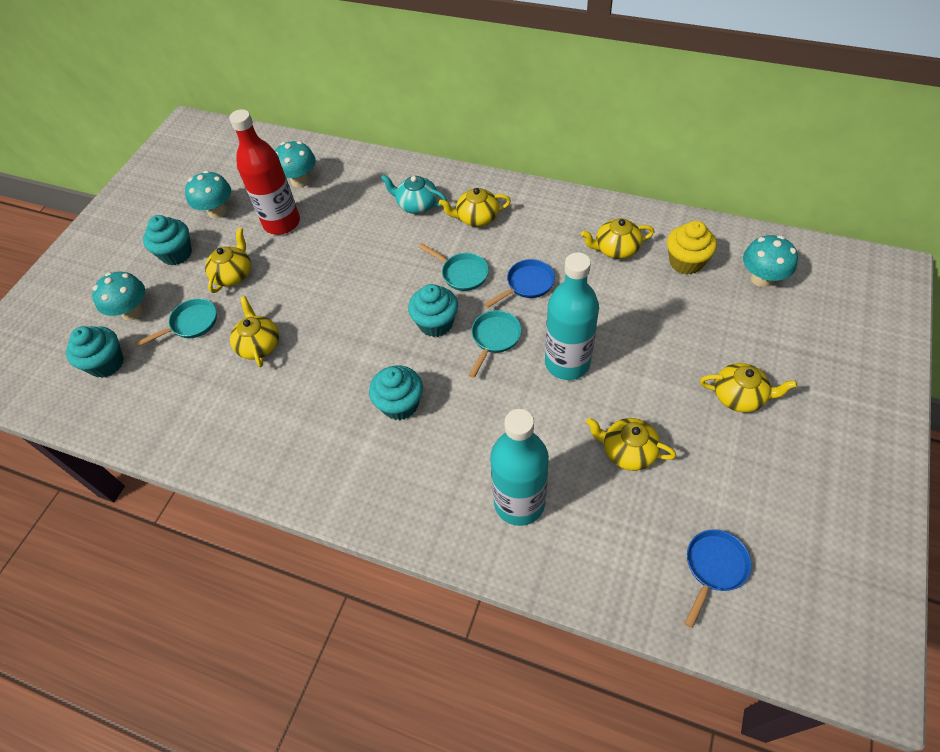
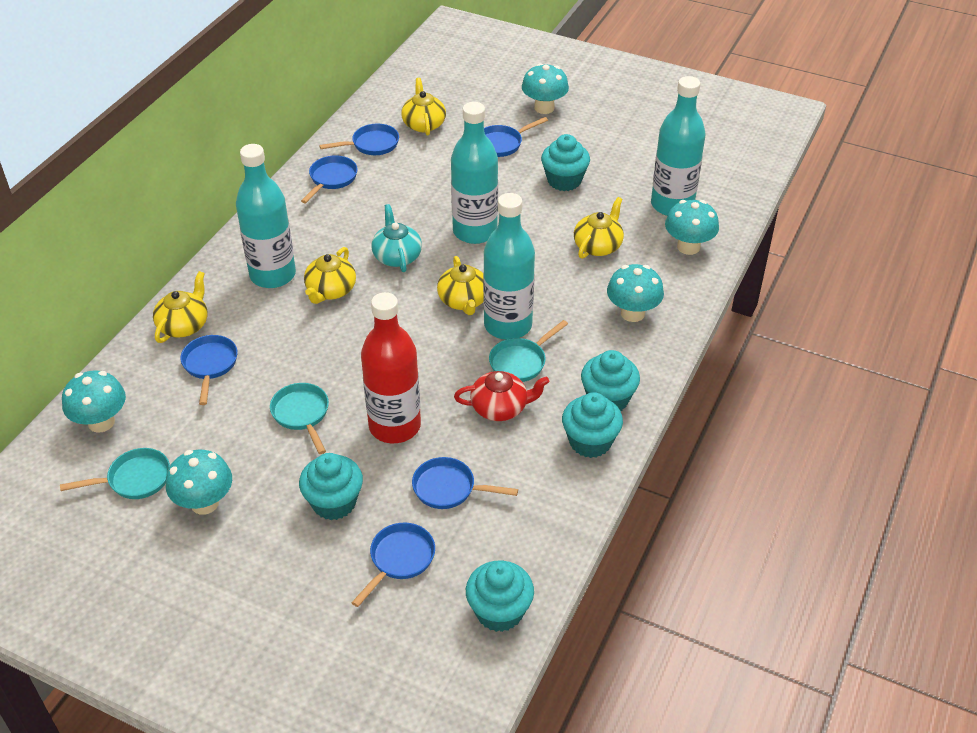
blue pan: [484,259,555,308] [685,529,752,628] = 2 -> [181,335,238,405] [301,155,358,203] [319,124,399,155] [351,522,435,607] [412,457,518,509] [484,117,548,157] = 6
red teapot: none = 0 -> [454,371,549,421] = 1
turquoise bottle: [490,409,549,526] [545,252,599,380] = 2 -> [236,144,296,288] [451,102,498,244] [483,193,535,340] [651,76,706,216] = 4
turquoise cupcake: [66,326,124,378] [143,215,192,265] [369,365,423,420] [408,284,458,337] = 4 -> [299,453,363,520] [466,561,534,632] [541,134,590,191] [562,392,623,458] [581,350,640,411] = 5
turquoise mushroom: [92,272,145,321] [185,170,231,219] [275,141,316,188] [743,235,798,287] = 4 -> [62,371,126,433] [166,450,232,515] [522,63,569,114] [607,264,664,322] [665,200,719,255] = 5
yellow cupcake: [667,221,717,275] = 1 -> none = 0
yellow teapot: [205,228,251,293] [230,296,279,367] [439,188,511,227] [581,218,654,259] [586,418,676,471] [700,363,797,413] = 6 -> [153,271,207,343] [304,247,356,304] [401,78,446,136] [437,256,483,315] [574,197,624,259] = 5

